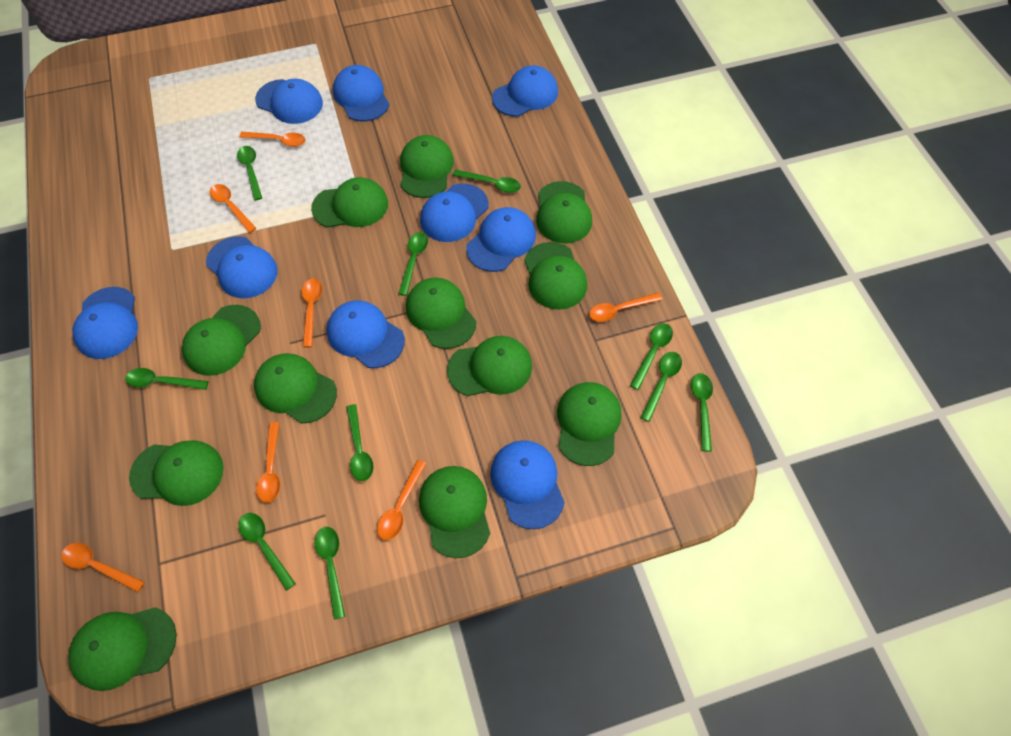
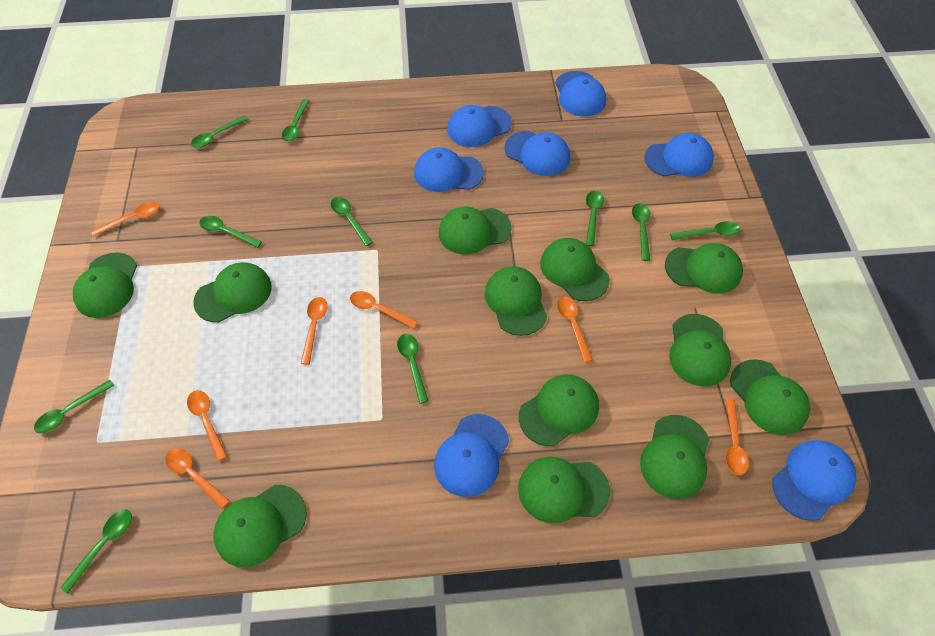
blue cap: [72,287,138,359] [206,236,278,298] [255,79,323,124] [327,300,405,368] [333,65,389,121] [420,184,489,242] [466,207,536,272] [490,440,565,529] [492,65,558,117] = 9 -> [414,147,484,192] [434,414,509,497] [447,105,512,147] [505,131,570,176] [555,71,606,117] [644,133,714,177] [772,440,856,521] = 7

